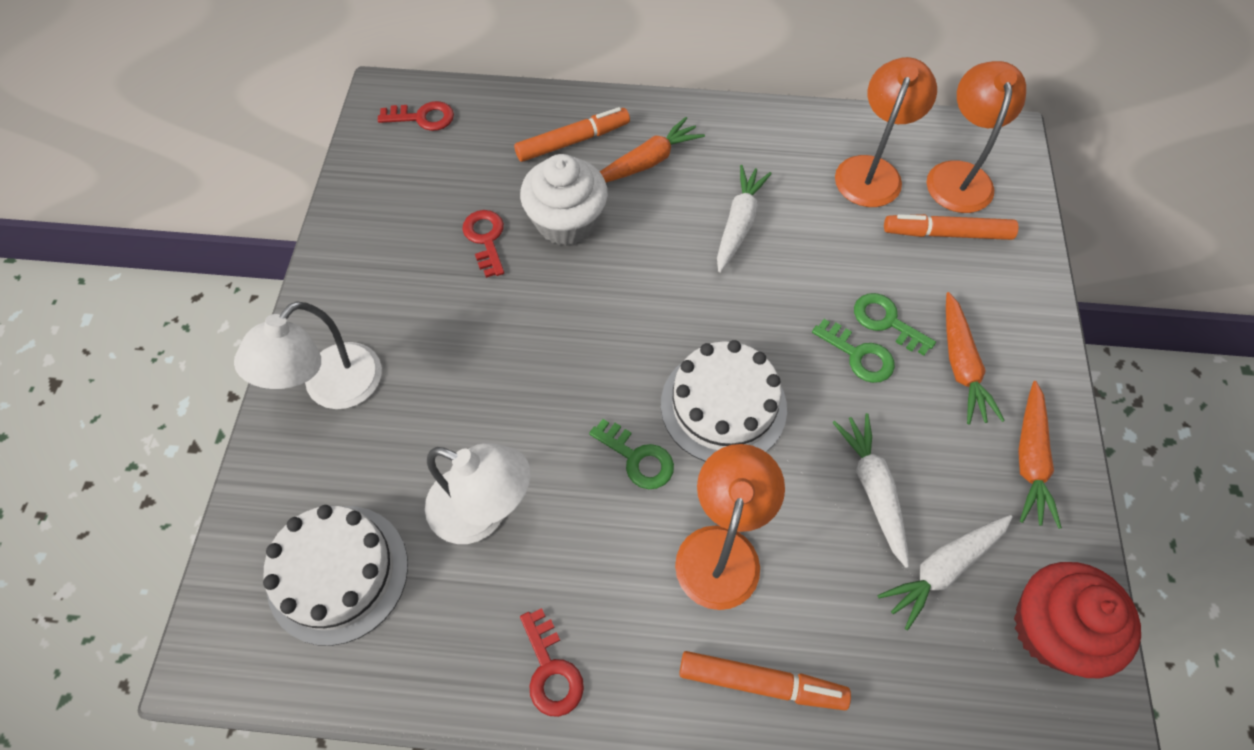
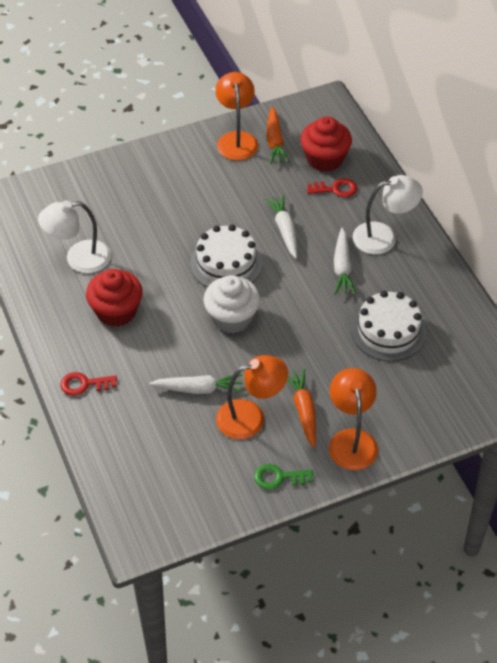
green key: [589,419,674,489] [812,319,895,383] [854,293,936,356] = 3 -> [254,464,313,490] = 1
orange carrot: [600,117,705,183] [946,292,1005,424] [1018,381,1062,529] = 3 -> [266,106,290,164] [287,368,316,448] = 2
orange marker: [514,107,630,162] [679,651,851,710] [884,214,1019,240] = 3 -> none = 0
red cupcake: [1014,562,1141,678] = 1 -> [86,269,143,327] [300,116,352,172] = 2
red key: [378,101,454,131] [462,210,504,278] [520,608,584,717] = 3 -> [61,372,117,396] [307,178,357,197] = 2

